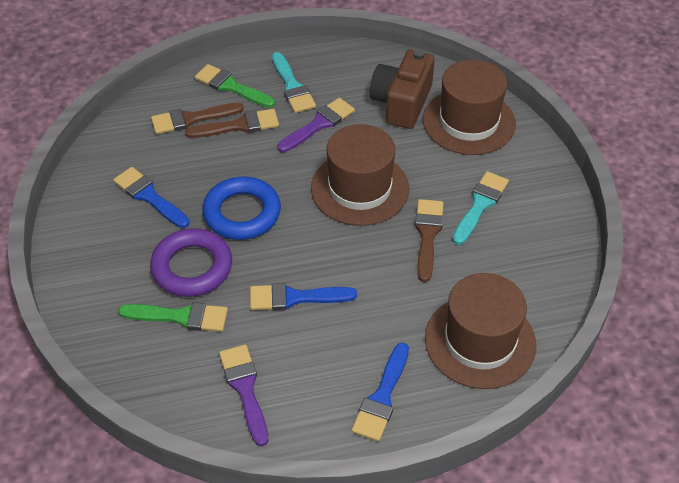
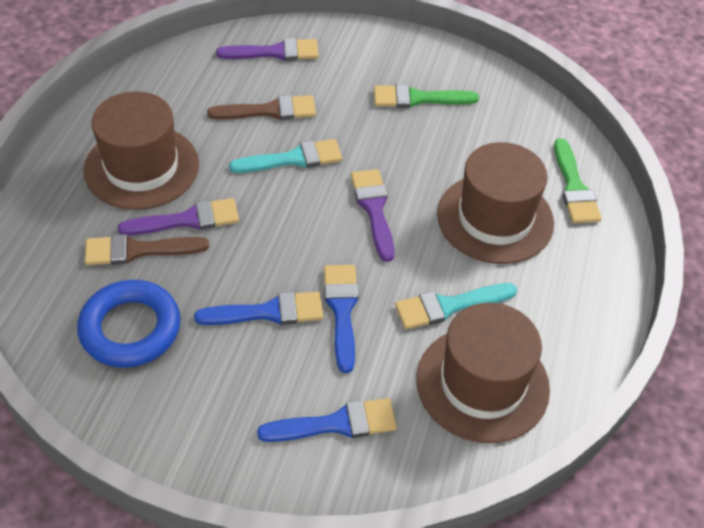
brown brush: [151,102,244,134] [185,109,279,138] [415,199,444,282] = 3 -> [85,234,209,265] [207,95,316,120] = 2
brown camera: [370,49,435,129] = 1 -> none = 0
purple brush: [219,344,268,446] [277,98,355,153] = 2 -> [118,198,239,235] [216,38,319,61] [351,169,395,262] = 3
purple ring: [150,228,232,297] = 1 -> none = 0

